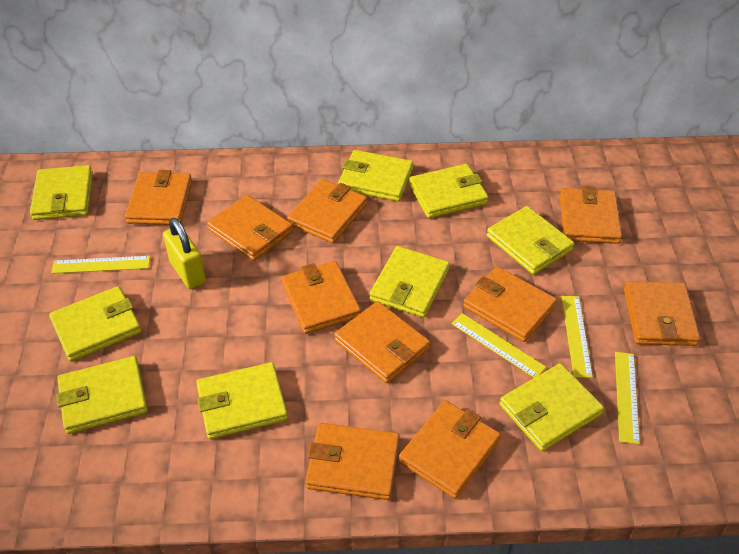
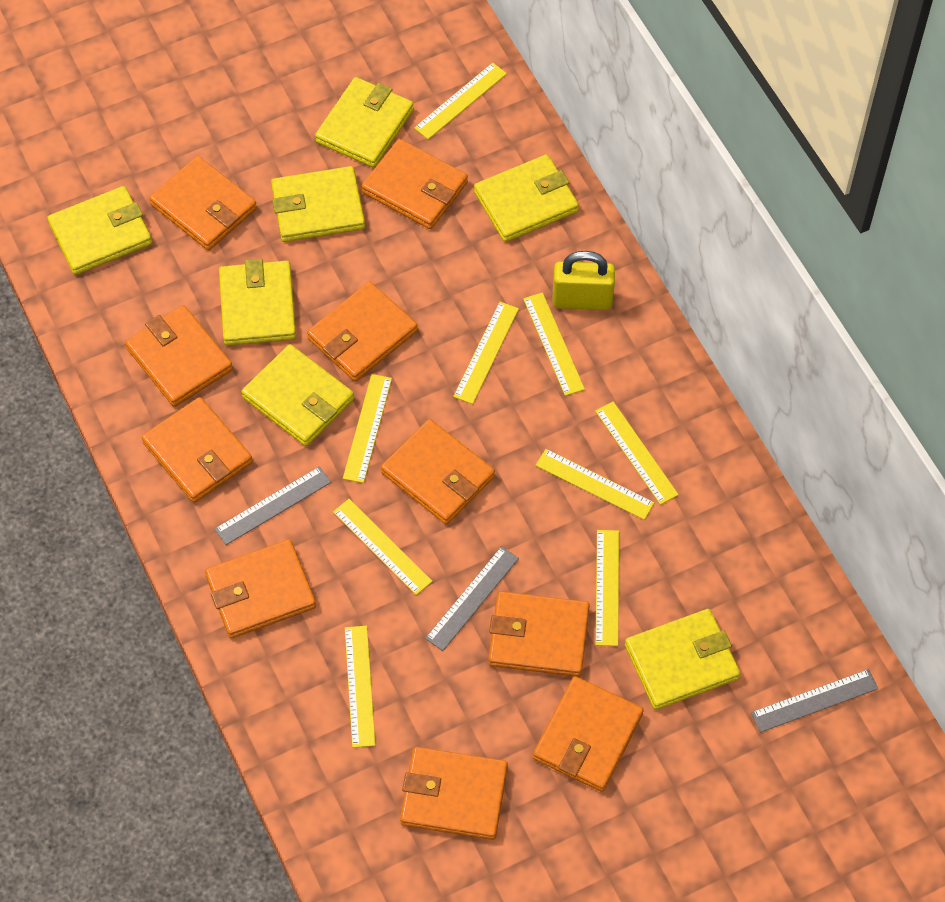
grey ruler: none = 0 -> [215,466,331,545] [425,546,519,651] [751,669,878,732] = 3
yellow ruler: [51,256,150,274] [451,313,546,378] [562,296,593,378] [615,352,640,444] = 4 -> [333,499,433,595] [343,374,392,483] [345,626,375,748] [414,63,507,139] [453,302,519,404] [523,292,585,396] [536,449,654,520] [595,402,679,505] [595,530,619,646] = 9
yellow wallet: [30,165,93,220] [49,286,142,362] [56,356,148,434] [196,362,288,439] [338,150,413,201] [370,246,450,318] [409,164,488,218] [487,206,574,275] [500,363,604,451] = 9 -> [47,186,152,275] [219,259,296,346] [241,344,354,446] [271,166,365,242] [315,77,414,168] [474,154,579,242] [625,609,741,710] = 7

